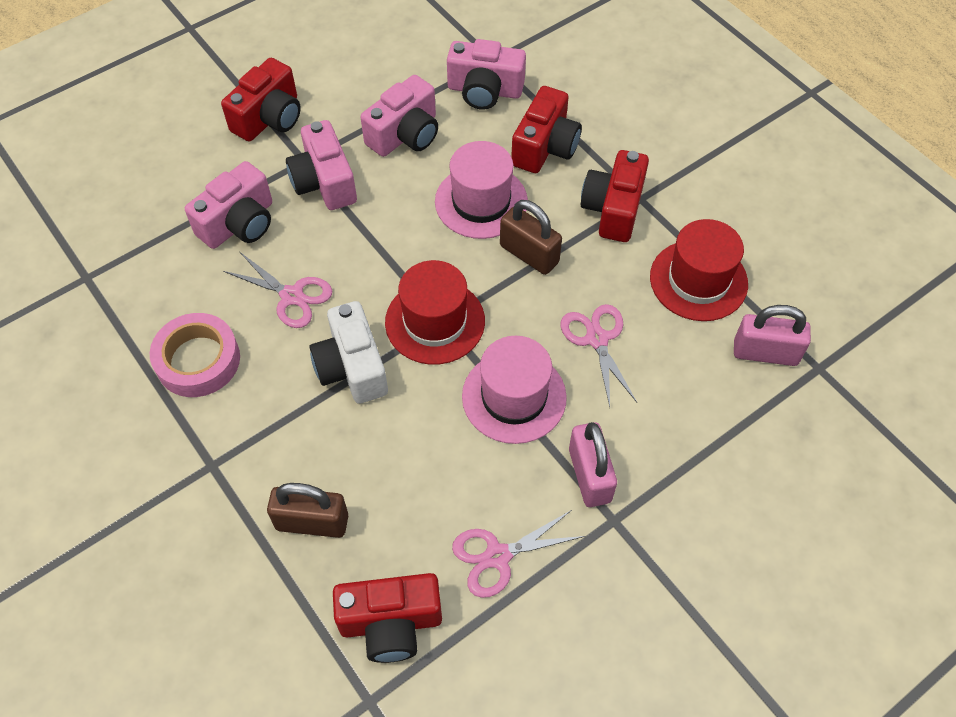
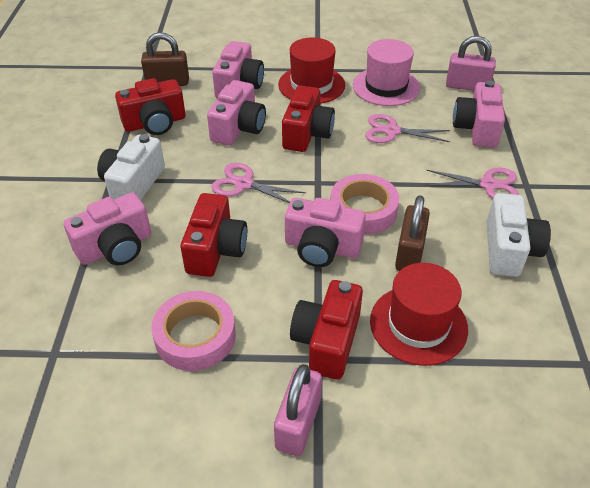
pink camera: [185,161,272,249] [286,120,357,210] [361,75,438,157] [447,39,526,110] = 4 -> [64,193,151,265] [207,80,266,146] [212,41,264,98] [285,198,366,267] [453,80,505,148] = 5
pink hat: [435,141,528,239] [462,336,567,444] = 2 -> [353,39,420,106] = 1
pink tape: [150,313,240,397] = 1 -> [151,291,236,371] [330,174,399,235] = 2
white camera: [310,301,388,404] = 1 -> [97,134,165,200] [486,193,551,277] = 2

